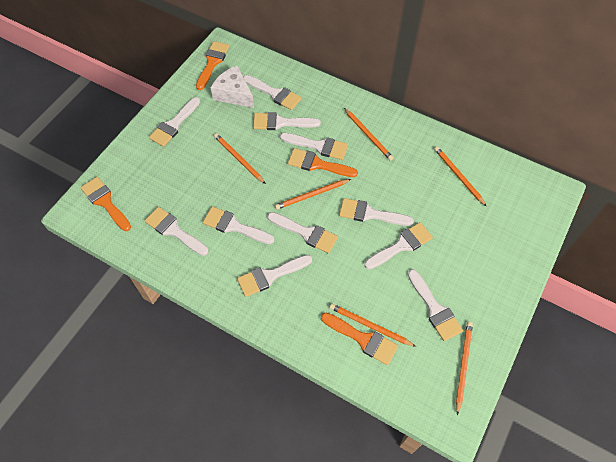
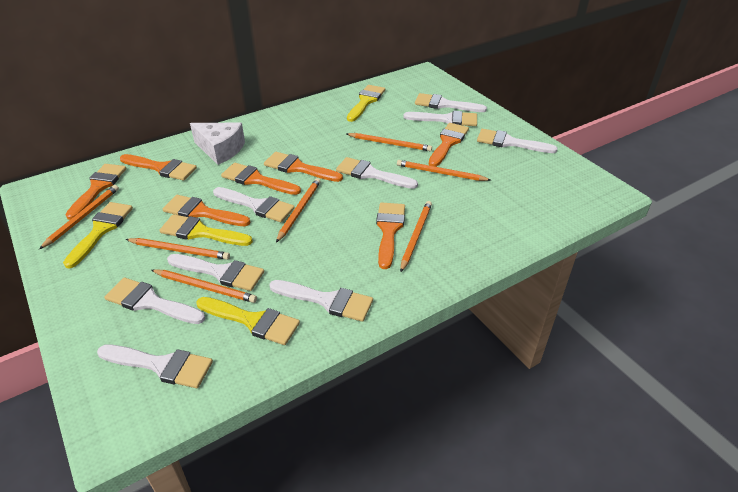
orange brush: [80,177,131,231] [196,41,230,90] [288,148,358,177] [321,313,398,365] = 4 -> [65,164,126,220] [120,154,197,181] [163,195,250,226] [221,163,301,195] [264,152,343,182] [376,202,405,269] [429,123,469,167] = 7
orange pencil: [214,133,266,184] [275,179,351,210] [330,304,416,347] [344,108,393,161] [434,147,487,207] [456,322,473,415] = 6 -> [39,185,119,249] [126,238,230,260] [152,269,257,303] [276,178,321,243] [347,133,432,151] [397,160,491,181] [400,201,432,272] = 7
white brush: [144,207,208,256] [149,97,200,147] [203,206,275,244] [237,255,312,297] [244,75,302,110] [253,112,321,130] [267,212,338,253] [280,133,348,160] [339,198,414,226] [365,222,433,269] [408,269,463,341] = 11 -> [97,345,213,388] [105,277,205,324] [167,254,264,291] [213,187,295,222] [269,280,373,322] [336,157,418,189] [403,111,477,126] [415,93,487,112] [477,129,557,153] = 9
yellow brush: none = 0 -> [63,202,133,269] [159,214,253,246] [196,297,300,345] [347,85,385,122] = 4

